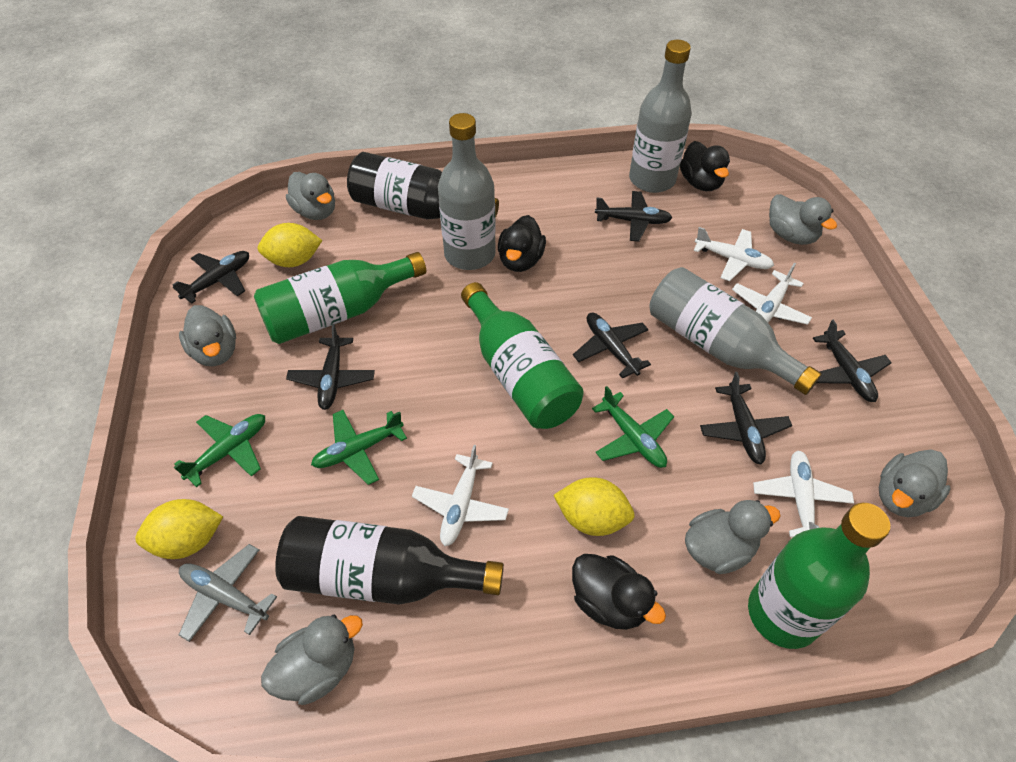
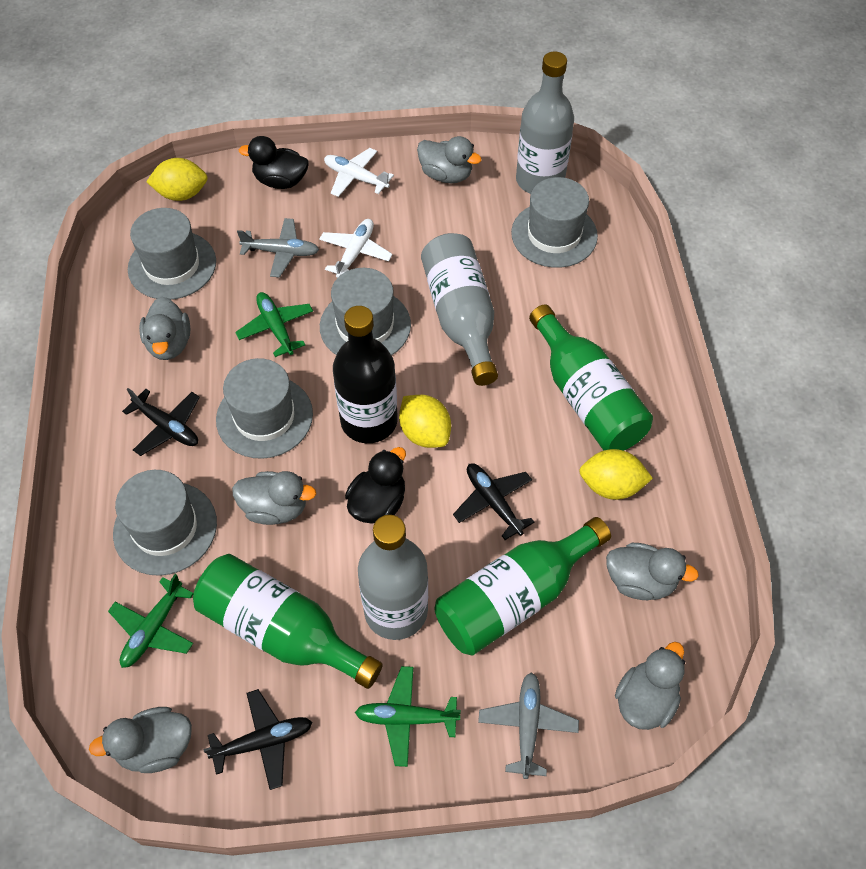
black bottle: [275,516,504,605] [347,152,499,219] = 2 -> [333,306,398,443] = 1
black duck: [498,215,546,272] [572,554,666,630] [680,141,730,191] = 3 -> [239,136,309,189] [345,447,406,524] = 2
black plane: [172,251,249,304] [286,324,375,410] [573,313,651,379] [595,191,672,242] [700,372,792,464] [813,320,892,402] = 6 -> [122,388,200,456] [203,689,312,790] [453,463,535,540] = 3
grey hat: none = 0 -> [113,470,217,576] [128,208,216,300] [216,358,313,459] [320,268,411,355] [511,177,598,268] = 5
grey plane: [179,544,277,642] = 1 -> [237,218,319,277] [478,672,579,779] = 2
white plane: [412,445,509,546] [693,227,774,281] [732,263,812,325] [753,451,854,537] = 4 -> [319,219,392,278] [324,148,394,197] = 2

